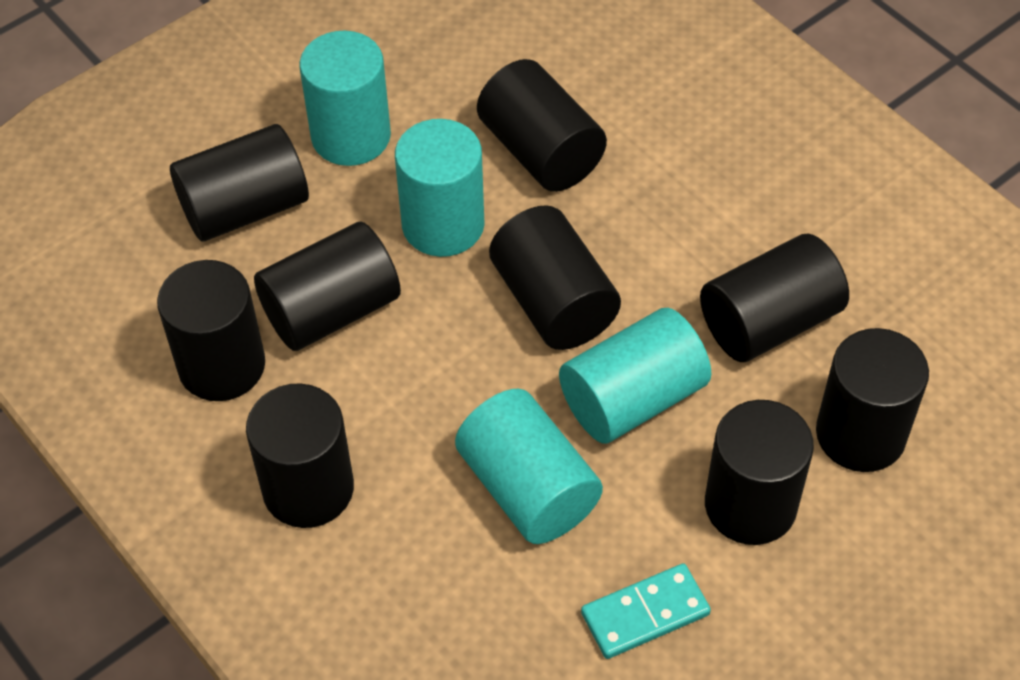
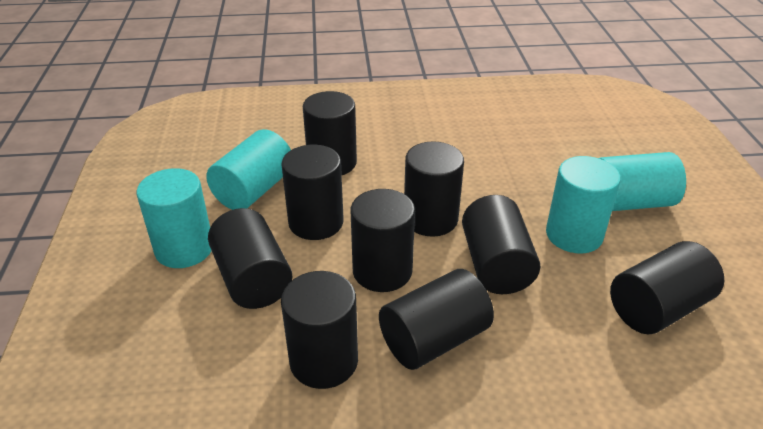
turquoise domino: [581,563,711,659] = 1 -> none = 0

